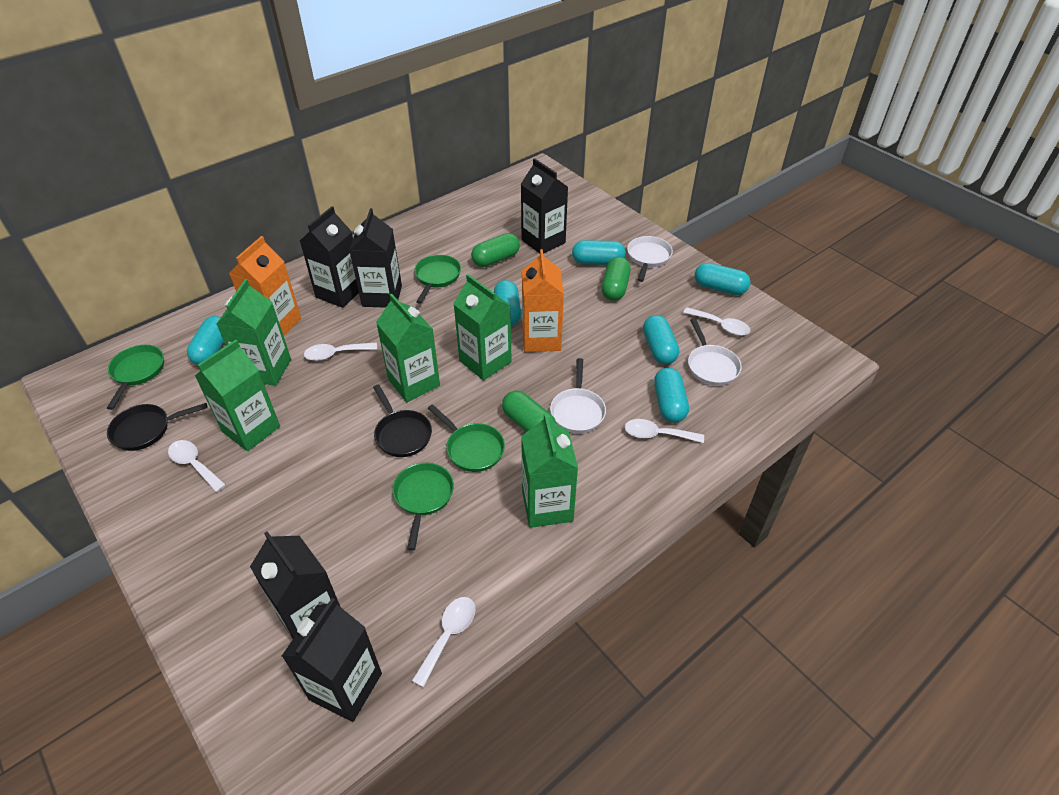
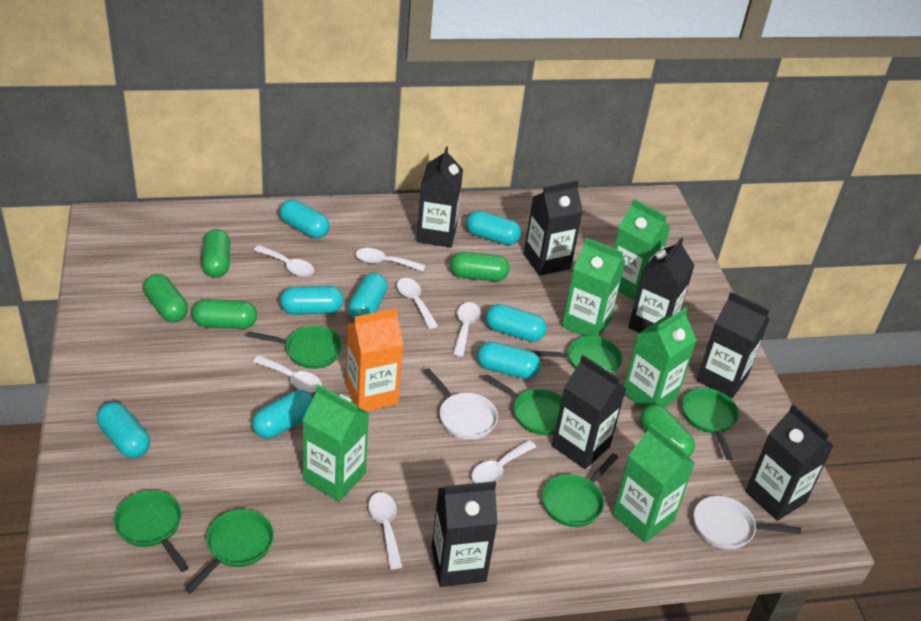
black carton: [250,531,340,639] [282,598,382,722] [300,206,359,308] [349,208,402,308] [521,158,568,254] = 5 -> [416,146,463,248] [431,481,498,587] [524,181,583,276] [552,355,626,469] [628,238,695,333] [697,292,770,398] [746,404,834,521] = 7
black pan: [107,403,208,451] [373,384,432,457] = 2 -> none = 0
green capsule: [471,233,520,267] [502,391,556,432] [602,257,631,301] = 3 -> [143,274,188,322] [192,299,257,329] [202,229,230,278] [450,252,510,281] [640,404,695,457] = 5
green pan: [107,345,164,410] [392,463,454,551] [414,255,461,304] [428,404,505,472] = 4 -> [113,490,189,572] [185,509,274,594] [247,326,342,369] [483,374,562,435] [531,336,622,374] [542,453,619,527] [682,388,739,460] = 7
orange carton: [229,236,301,336] [522,249,564,352] = 2 -> [346,308,403,412] = 1
turquoise capsule: [187,316,224,365] [494,280,521,326] [572,240,626,265] [643,315,679,364] [654,368,689,423] [695,263,750,295] = 6 -> [97,402,150,459] [252,390,313,439] [280,199,330,238] [280,286,344,315] [348,273,388,319] [466,211,521,245] [477,342,541,379] [486,304,547,342] = 8
white pan: [550,358,606,433] [627,236,673,282] [688,318,742,386] = 3 -> [424,368,498,440] [694,496,801,550] = 2
white spoon: [168,440,226,492] [304,343,377,361] [412,597,475,687] [625,419,704,443] [683,307,750,336] = 5 -> [253,355,322,392] [254,245,314,277] [355,248,425,271] [368,492,403,570] [397,278,438,329] [453,302,481,357] [471,440,536,483] = 7

